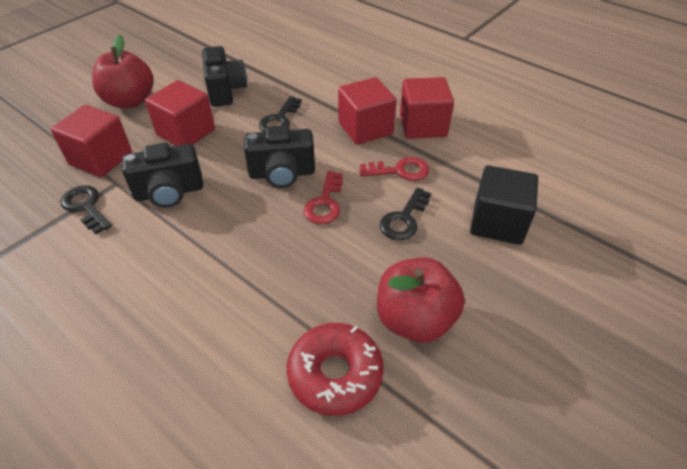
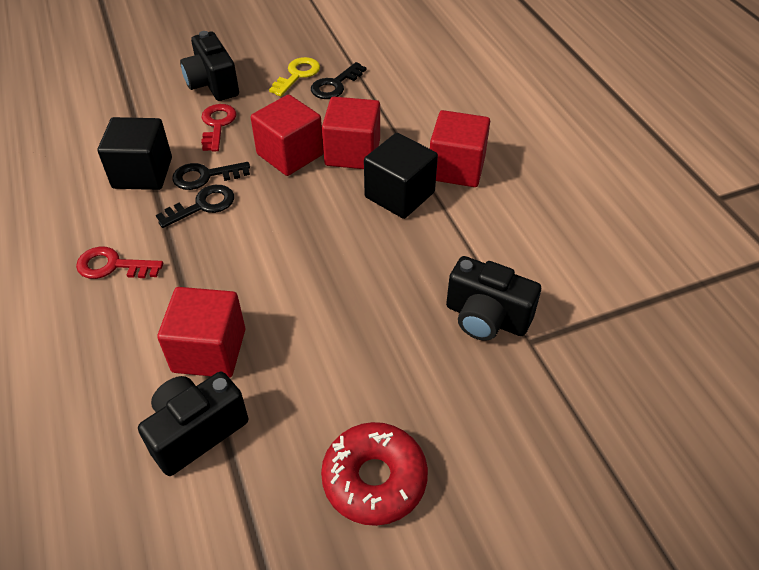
black cube: [470,165,538,245] = 1 -> [98,117,172,190] [364,133,438,219] = 2
red apple: [92,35,154,108] [377,257,465,343] = 2 -> none = 0
yellow key: none = 0 -> [269,57,320,96] = 1

